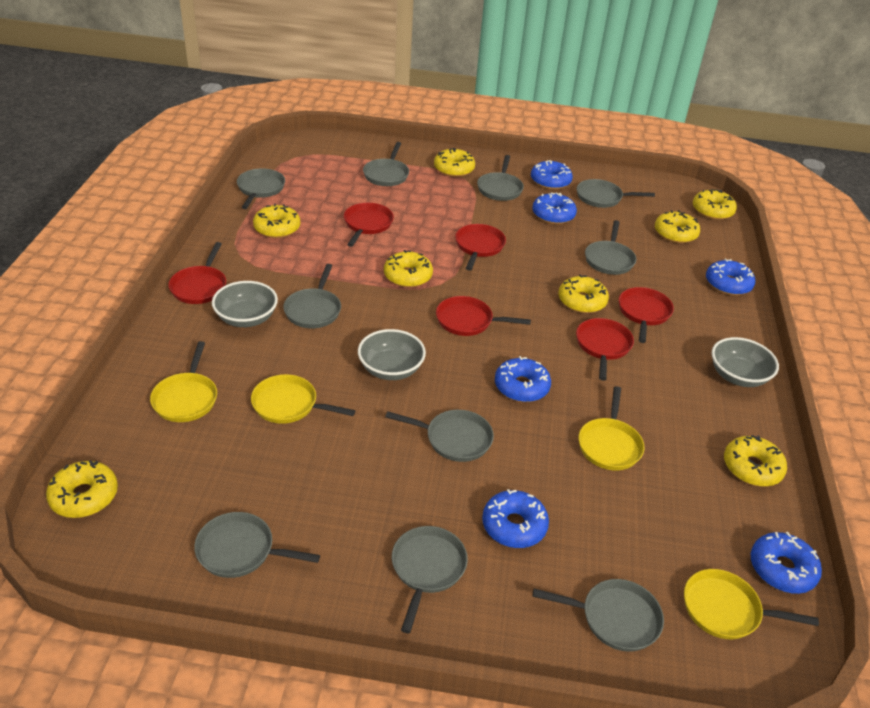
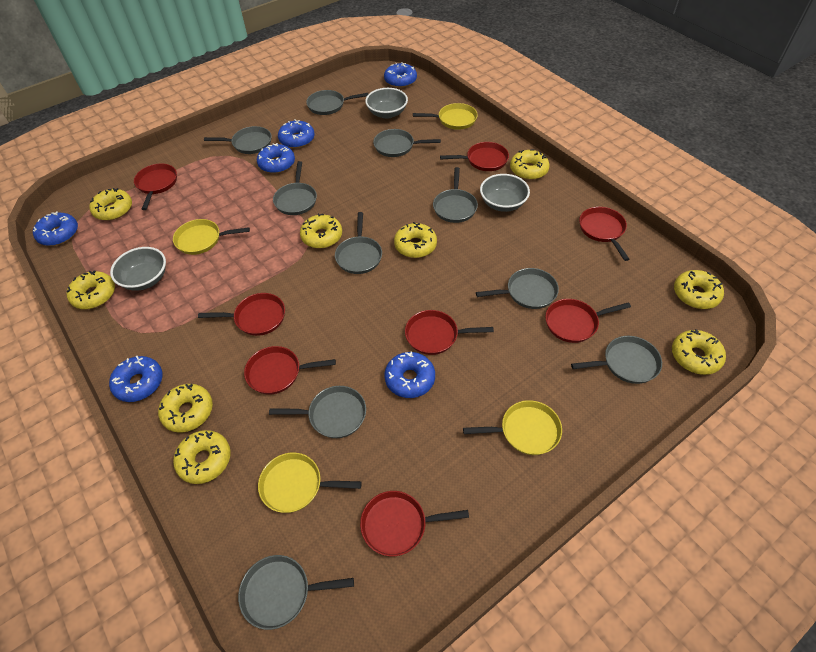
red pan: [168,242,226,304] [344,203,394,247] [436,296,531,336] [455,224,506,271] [576,318,634,381] [619,287,674,343] = 6 -> [134,164,177,210] [198,293,285,336] [244,346,336,394] [360,491,469,556] [405,310,494,355] [440,142,509,171] [545,299,631,343] [579,207,629,261] = 8
yellow donut: [46,460,118,518] [253,204,300,238] [384,250,433,287] [434,148,475,177] [558,274,609,313] [655,210,700,243] [693,189,737,220] [724,435,787,487] = 8 -> [67,270,115,309] [89,188,132,221] [158,384,213,433] [173,430,231,484] [300,213,342,248] [394,222,437,258] [510,149,550,180] [672,329,726,375] [674,270,724,309] = 9

